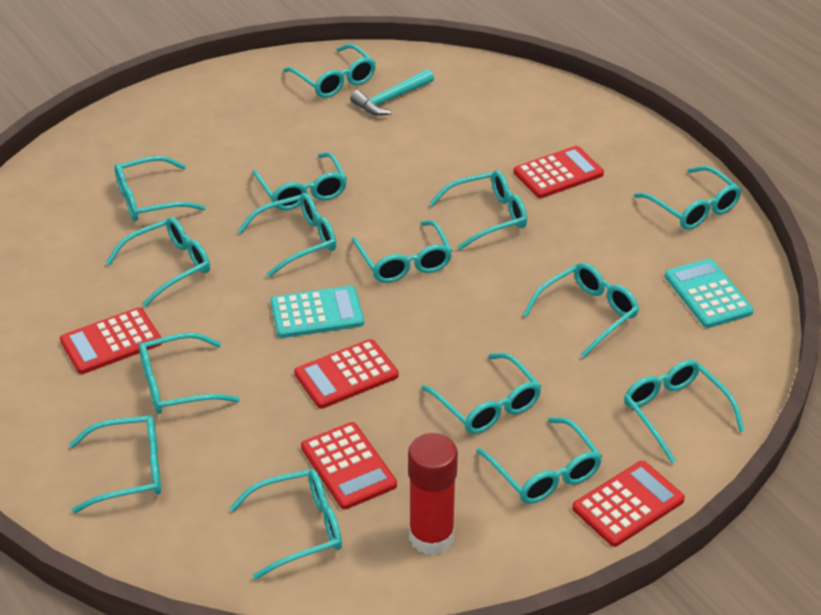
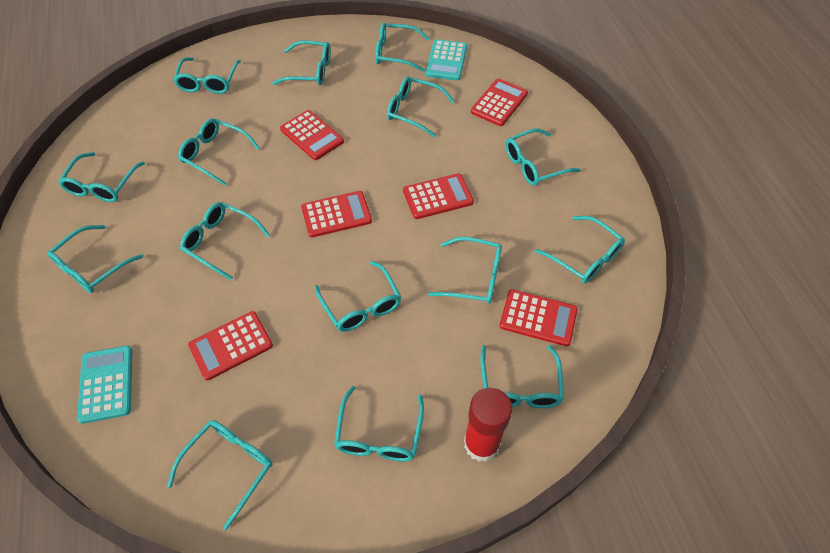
red calculator: [60,307,162,374] [294,339,399,409] [301,422,397,509] [514,146,604,198] [572,461,685,547] = 5 -> [188,311,273,381] [280,110,344,160] [301,191,372,237] [403,173,474,219] [471,79,528,126] [500,289,578,346] = 6
turquoise hammer: [350,69,434,116] = 1 -> none = 0

